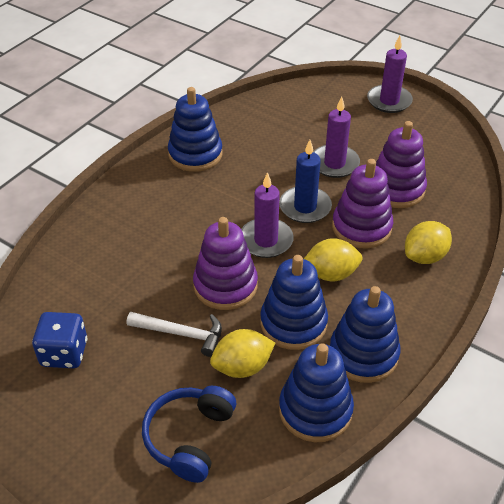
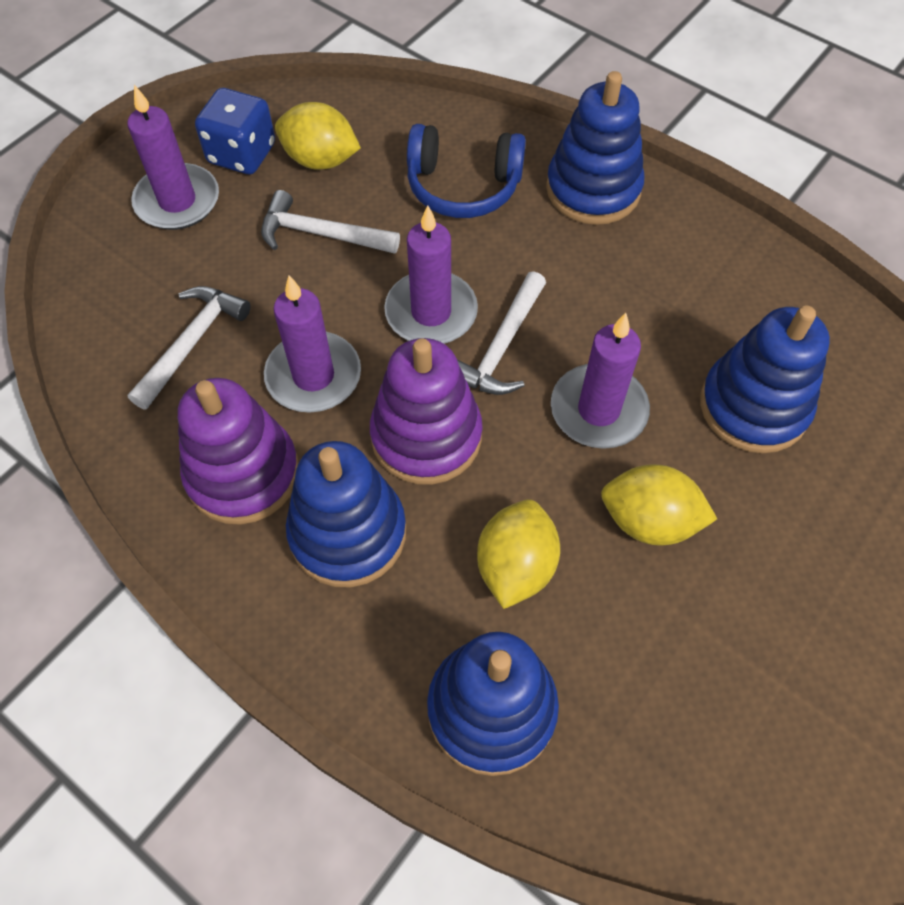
blue candle: [279,140,332,223] = 1 -> none = 0
purple candle: [241,172,294,258] [313,96,360,178] [367,36,413,113] = 3 -> [127,85,219,230] [264,275,361,413] [384,205,478,344] [551,313,650,449] = 4
purple stacking toy: [193,217,258,310] [332,159,393,248] [376,121,427,208] = 3 -> [178,378,299,525] [370,338,483,485] = 2
white hammer: [127,312,222,357] = 1 -> [128,286,251,410] [261,190,400,254] [457,271,546,395] = 3

